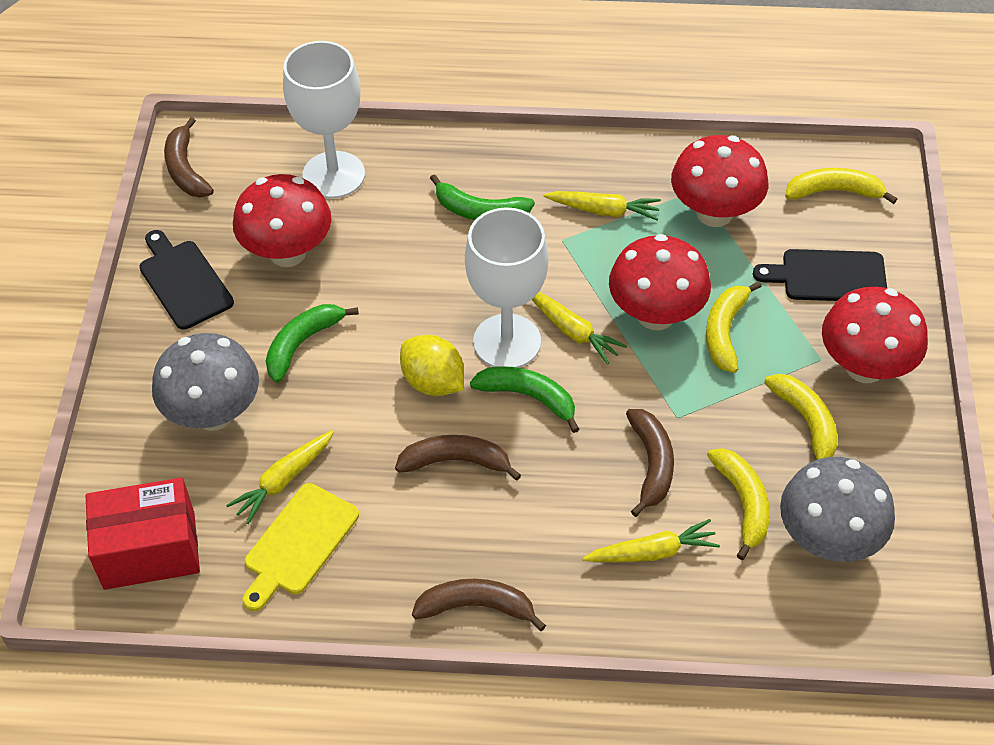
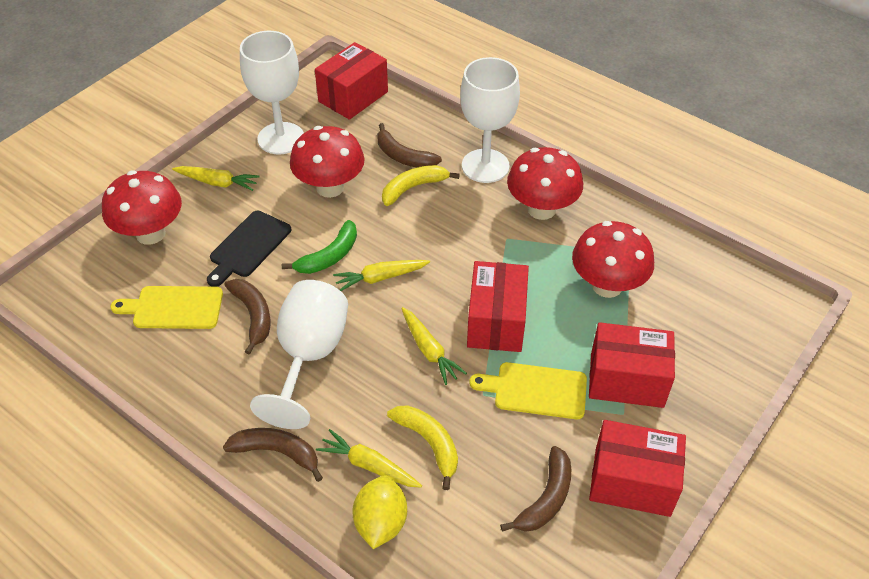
black cutting board: [139,230,234,330] [753,249,887,301] = 2 -> [207,211,291,287] = 1
green banana: [266,304,359,383] [430,174,535,220] [470,366,579,433] = 3 -> [282,220,357,274] = 1
grey mushroom: [152,333,259,431] [780,457,895,562] = 2 -> none = 0
red box: [86,478,200,590] = 1 -> [315,42,388,120] [467,261,529,352] [589,322,675,408] [589,420,686,517] = 4
white goblet: [283,41,365,198] [465,207,549,368] = 2 -> [240,31,304,154] [250,280,348,429] [460,57,520,183] = 3
yellow banana: [706,281,762,373] [707,448,770,560] [764,374,838,460] [785,168,897,204] = 4 -> [382,165,460,206] [387,405,458,490] = 2
yellow cutting board: [242,483,359,611] = 1 -> [110,286,223,329] [469,362,587,419] = 2

